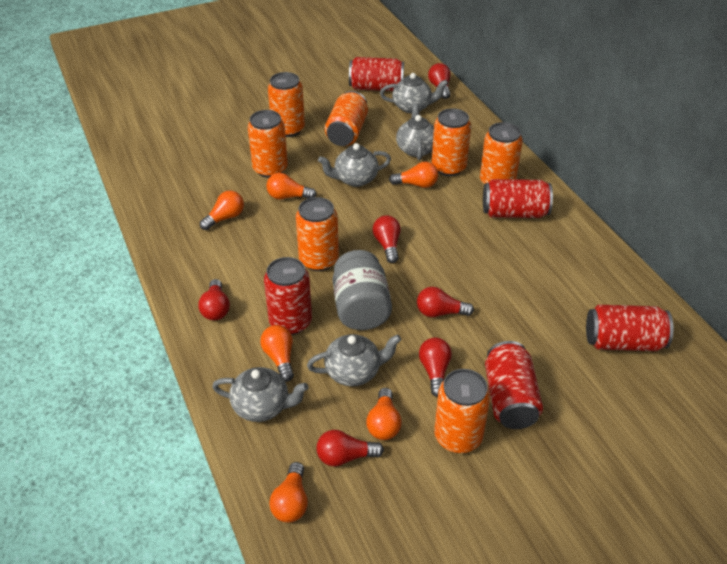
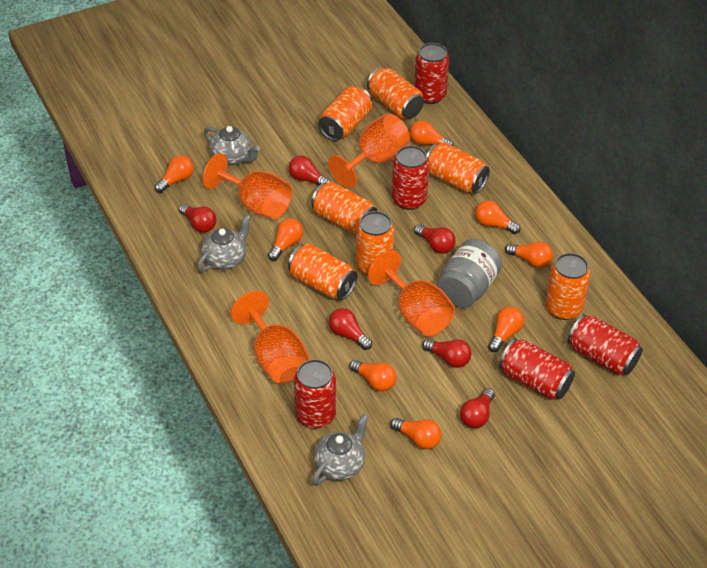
grey teapot: [212,367,309,422] [307,334,401,386] [318,143,391,187] [380,73,448,113] [396,103,434,160] = 5 -> [197,214,251,272] [204,126,260,166] [313,414,368,485] = 3
orange goblet: none = 0 -> [203,153,292,219] [231,291,310,383] [328,113,410,188] [368,251,455,336] = 4
orange light bulb: [200,191,244,230] [260,325,294,382] [266,173,317,199] [269,462,308,523] [366,388,402,440] [389,162,438,188] = 6 -> [155,155,194,193] [268,218,303,261] [349,360,396,391] [390,418,442,449] [410,120,453,146] [475,200,521,234] [488,307,524,352] [505,242,553,268] = 8

